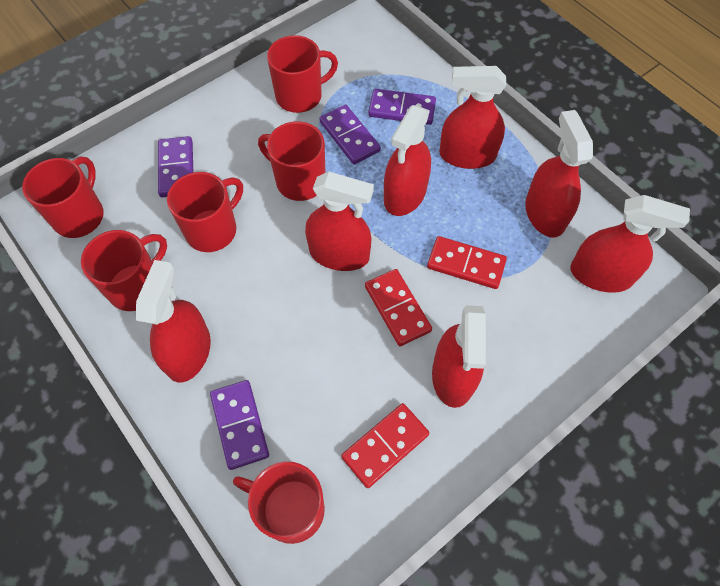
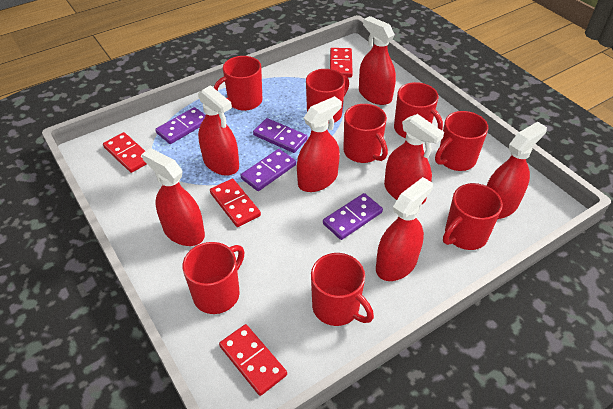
red domino: [341,403,429,488] [365,269,432,346] [427,236,507,289] = 3 -> [103,132,147,173] [210,179,261,227] [219,324,287,396] [330,48,353,77] = 4
red mug: [22,156,104,238] [81,230,167,311] [167,172,243,252] [233,461,325,544] [258,121,326,201] [267,35,338,113] = 6 -> [182,242,244,314] [213,56,262,111] [306,69,349,124] [311,253,374,326] [343,104,388,163] [394,82,443,138] [435,111,488,171] [443,183,503,250] = 8

